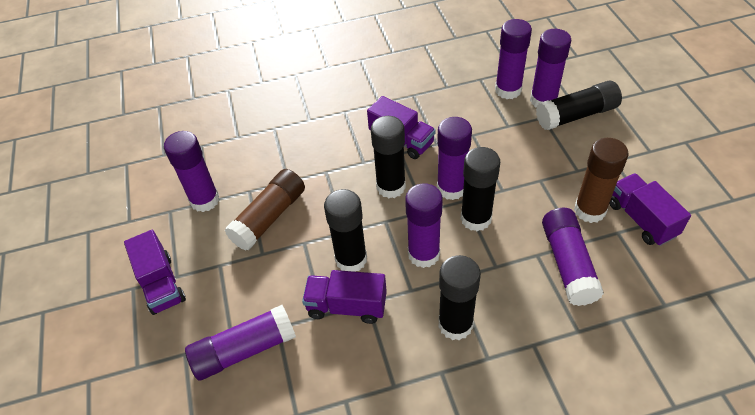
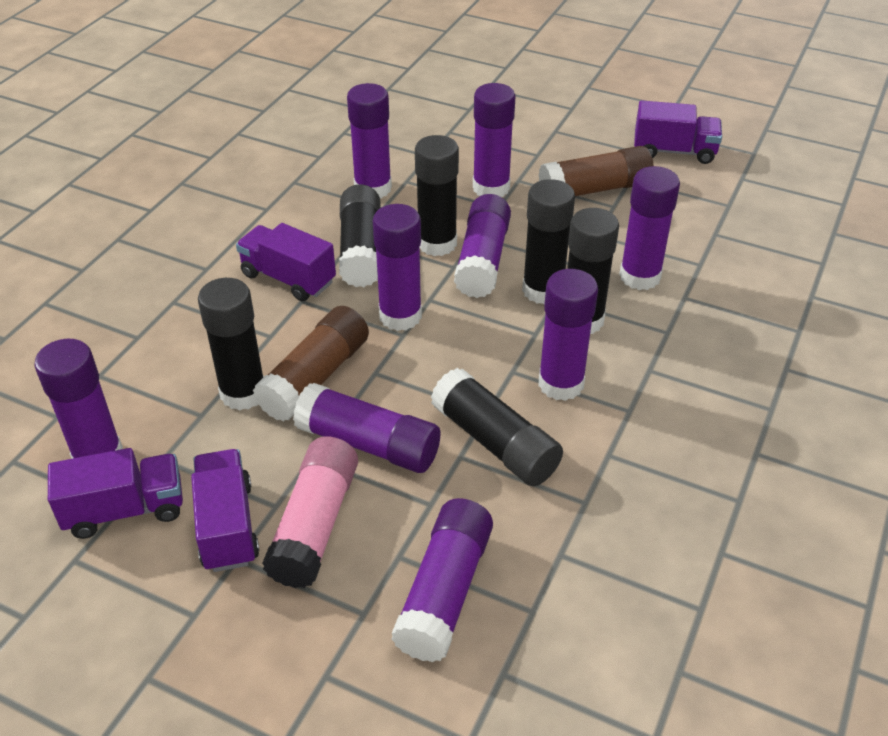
black glue stick: [324,189,367,272] [371,116,406,198] [439,255,481,340] [460,147,500,231] [536,80,622,130] = 5 -> [198,278,264,411] [339,184,381,287] [415,135,459,256] [431,368,563,486] [522,179,575,304] [567,208,619,334] = 6
pink glue stick: none = 0 -> [262,436,358,588] = 1
purple glue stick: [164,131,220,212] [185,305,296,381] [405,183,443,268] [437,117,472,200] [495,19,532,99] [530,29,571,108] [542,208,604,306] = 7 -> [34,339,123,459] [293,383,440,473] [347,83,392,198] [373,204,422,331] [391,498,493,662] [454,194,511,298] [473,83,516,197] [538,269,598,401] [619,166,680,290] = 9

